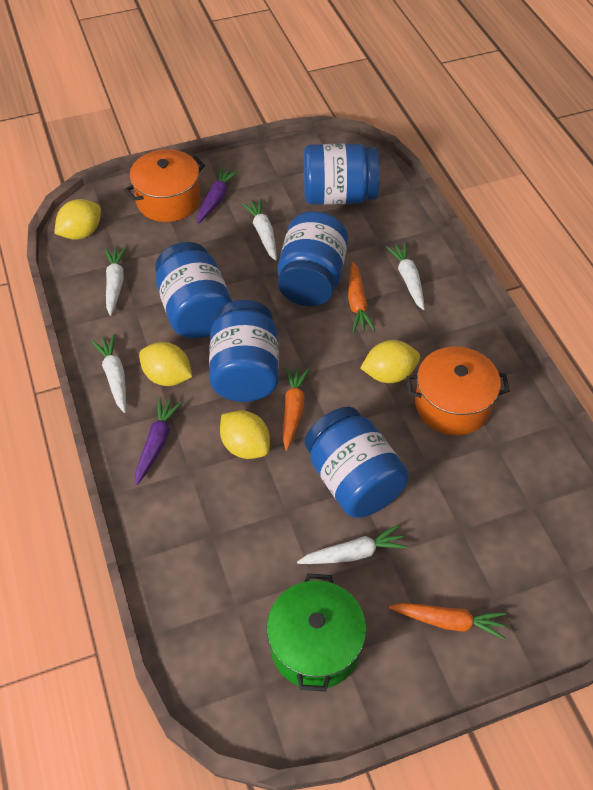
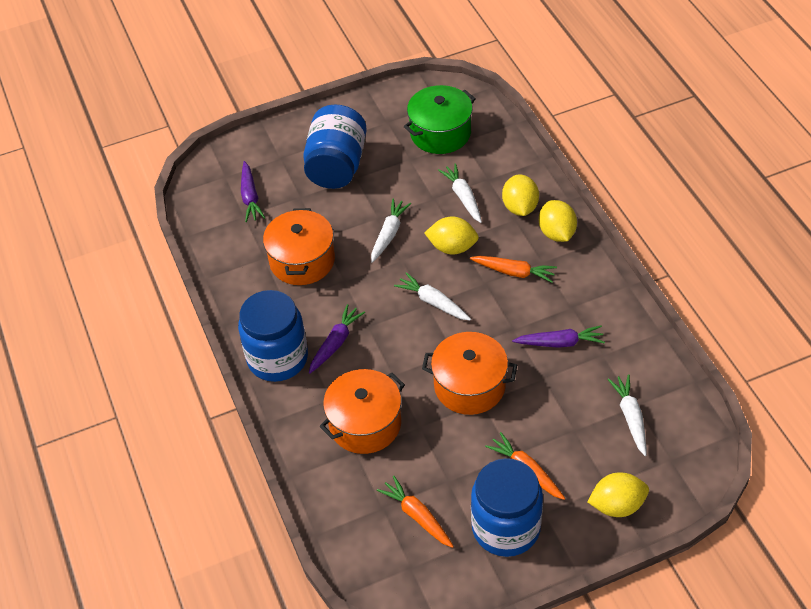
blue jar: [155,242,232,338] [209,300,279,402] [278,211,348,306] [304,144,380,205] [305,407,409,518] = 5 -> [238,290,308,382] [303,105,367,189] [471,458,543,557] = 3
orange pot: [124,149,205,222] [407,347,510,435] = 2 -> [263,208,335,285] [320,369,405,454] [422,332,517,415] = 3
purple carrot: [135,398,182,485] [197,166,239,224] = 2 -> [241,161,265,222] [309,304,365,374] [512,326,605,348] = 3
white carrot: [92,335,126,413] [105,247,126,316] [242,199,277,260] [297,525,408,564] [386,242,424,310] = 5 -> [371,199,411,263] [394,272,471,321] [438,163,482,223] [607,375,647,456] = 4

